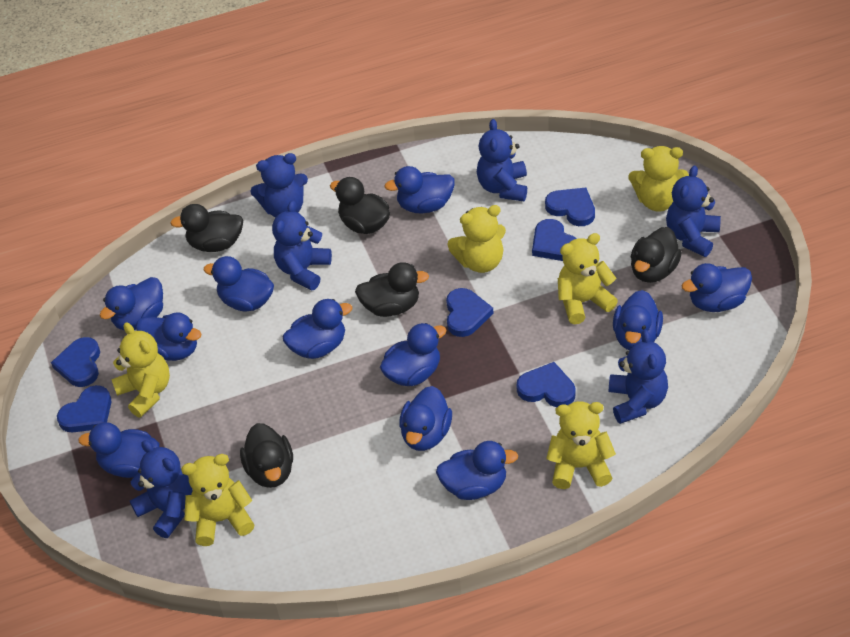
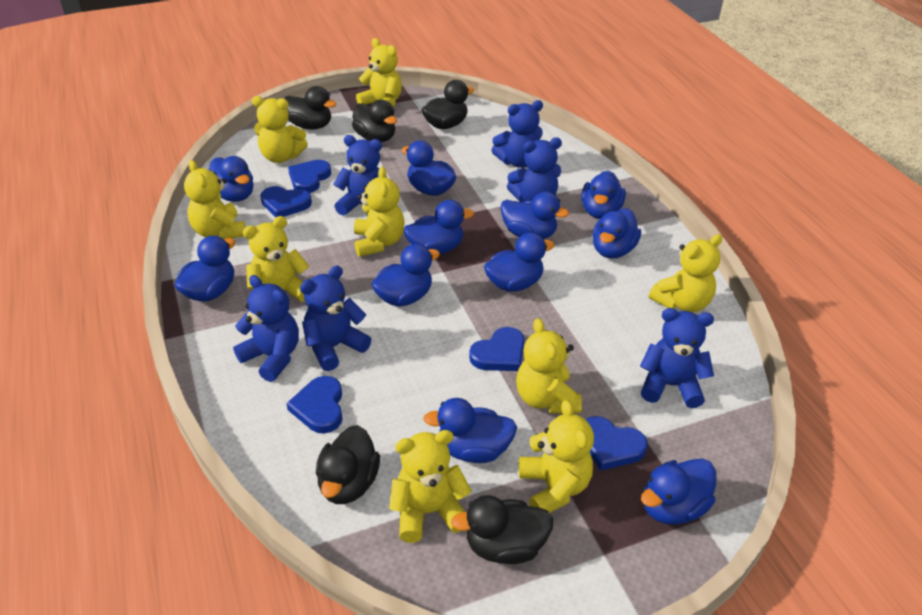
blue heart: [51,337,100,387] [57,385,111,433] [446,288,494,337] [516,362,575,407] [532,219,577,261] [545,188,595,226] = 6 -> [260,186,312,217] [286,376,343,434] [288,160,331,193] [469,327,525,371] [585,416,648,471] = 5
yellow teddy bear: [111,322,170,417] [181,454,255,546] [447,205,506,273] [546,401,616,489] [558,233,618,325] [629,146,689,212] = 6 -> [184,160,245,239] [243,216,309,302] [252,96,308,163] [354,167,405,257] [356,38,402,107] [389,430,472,543] [516,318,582,414] [519,400,594,513] [649,234,722,312] = 9

